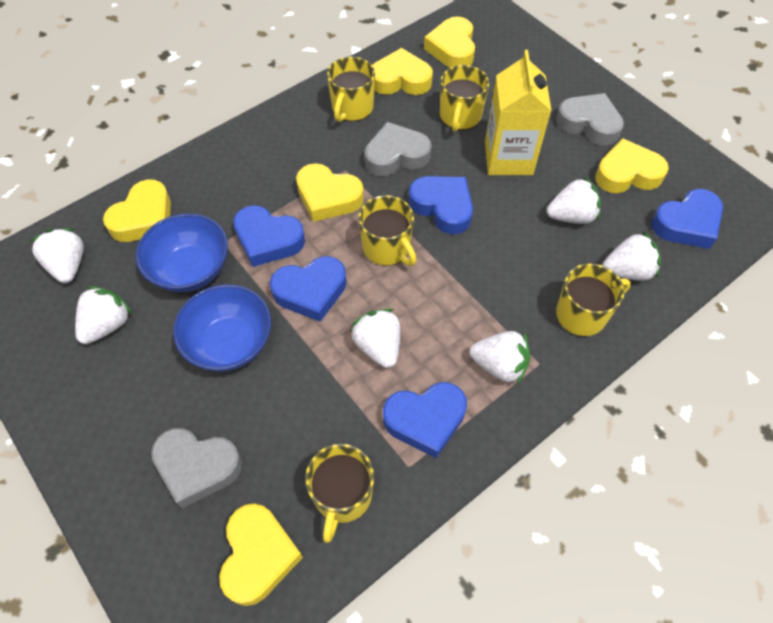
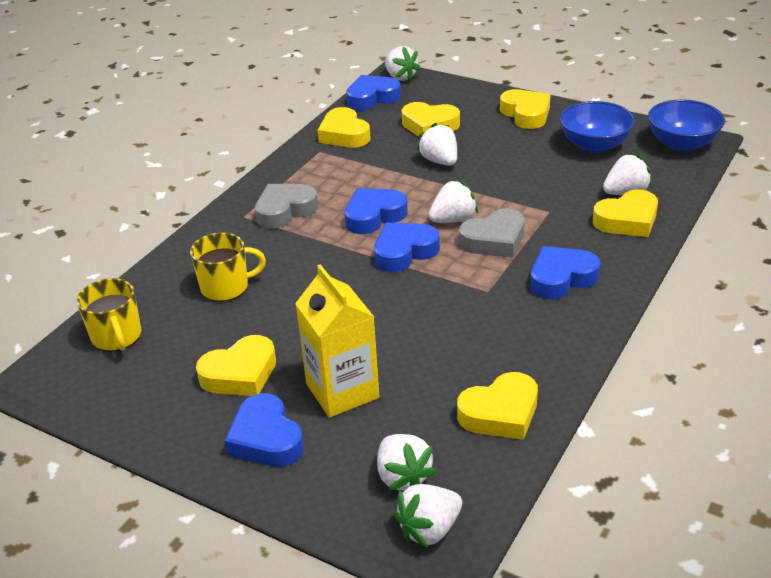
grey heart: [151,428,242,508] [365,122,431,176] [556,93,624,146] = 3 -> [255,184,318,229] [459,208,525,258] = 2
yellow mug: [305,444,374,543] [327,57,375,122] [358,195,417,266] [440,65,489,132] [556,263,631,336] = 5 -> [77,278,142,352] [190,232,266,302] = 2

